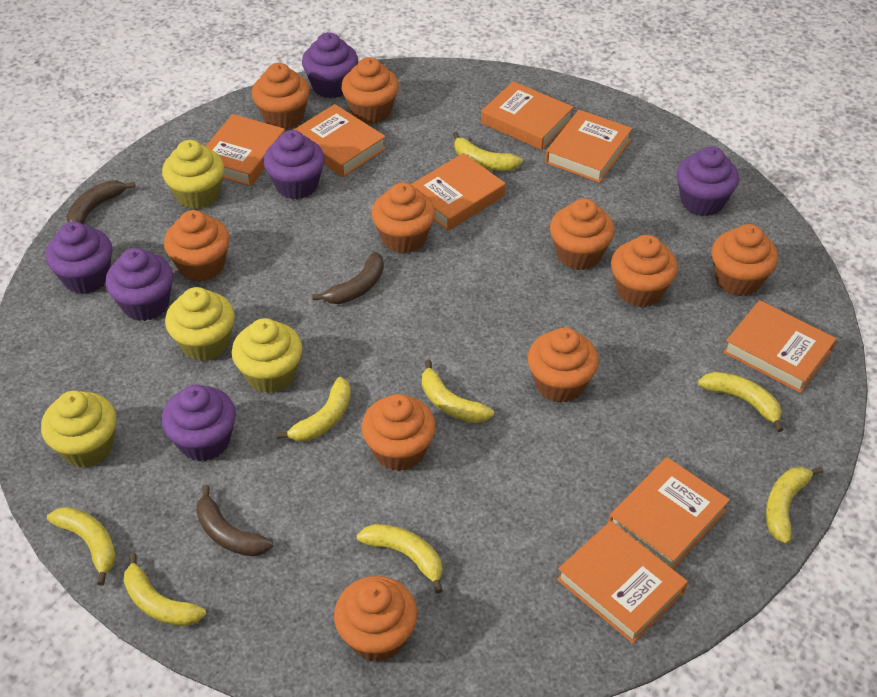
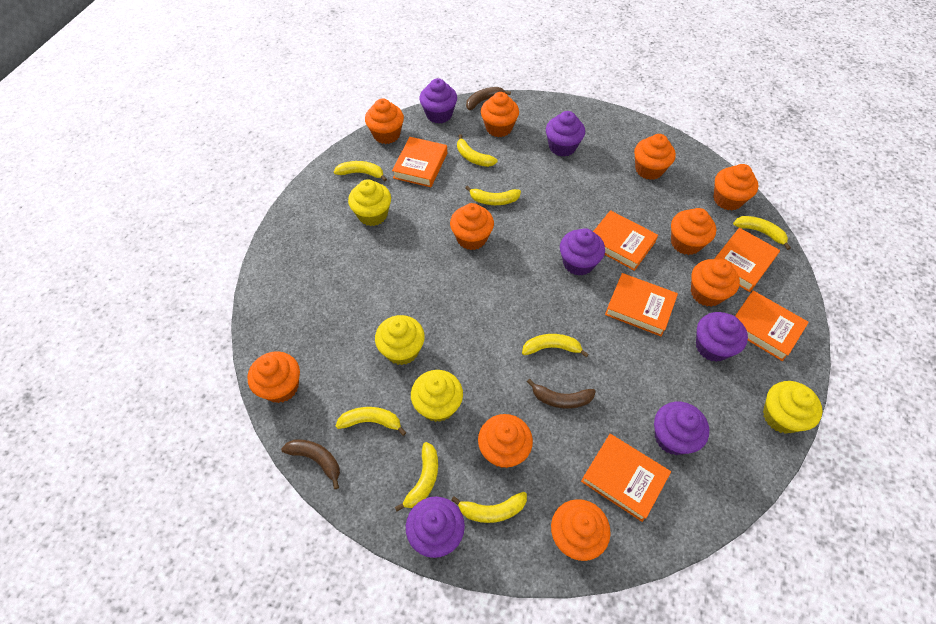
orange book: [206,114,285,186] [294,104,386,177] [411,153,505,231] [481,81,574,150] [545,110,632,183] [557,521,688,644] [608,457,730,569] [723,300,837,393] = 8 -> [392,137,447,187] [581,434,671,522] [593,210,658,271] [605,273,678,337] [714,228,780,292] [735,291,809,361] = 6

